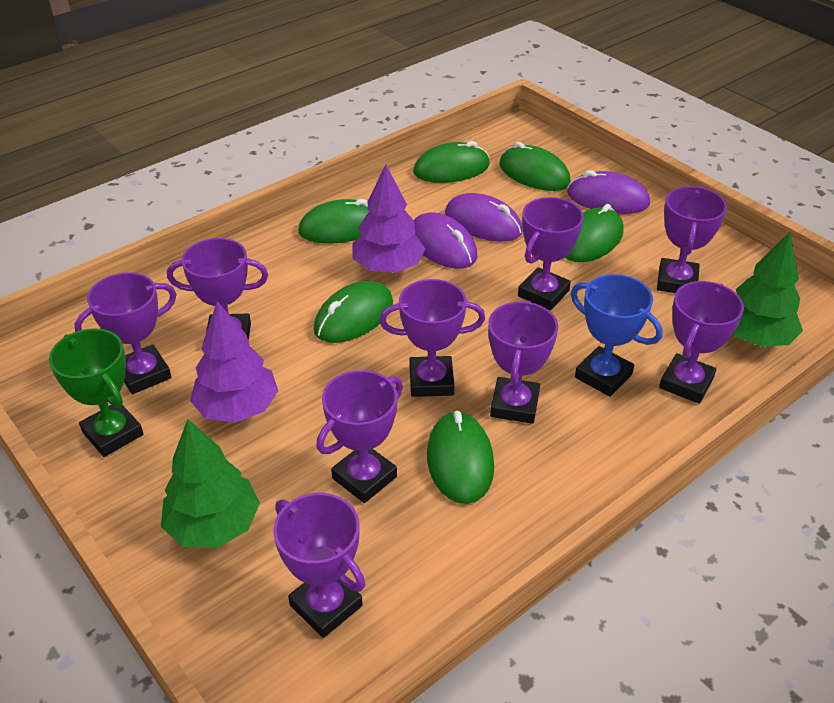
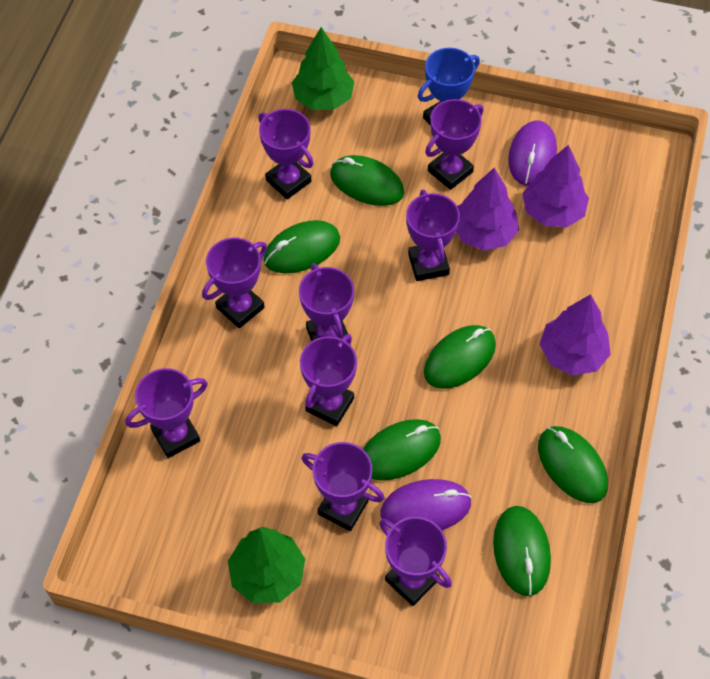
green trophy: [49,329,143,457] = 1 -> none = 0
purple mouse: [414,212,477,269] [445,193,523,242] [567,170,650,214] = 3 -> [381,479,472,530] [508,121,557,186] = 2
purple tree: [190,301,278,423] [353,164,426,273] = 2 -> [456,168,519,251] [522,145,589,227] [540,294,611,376] = 3

